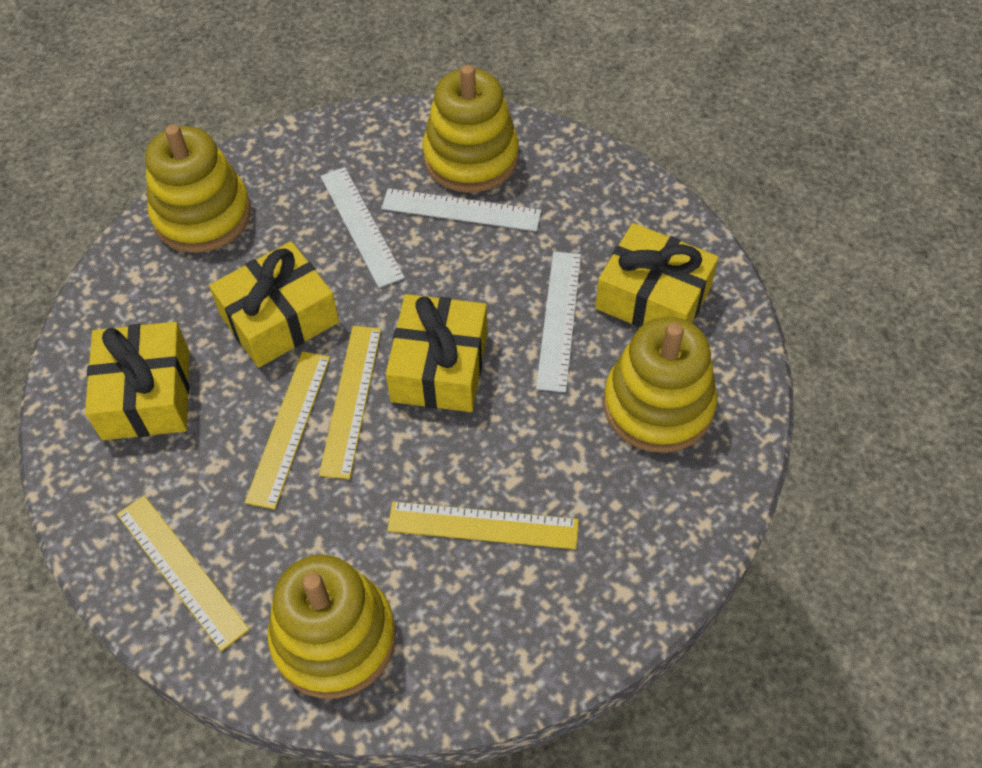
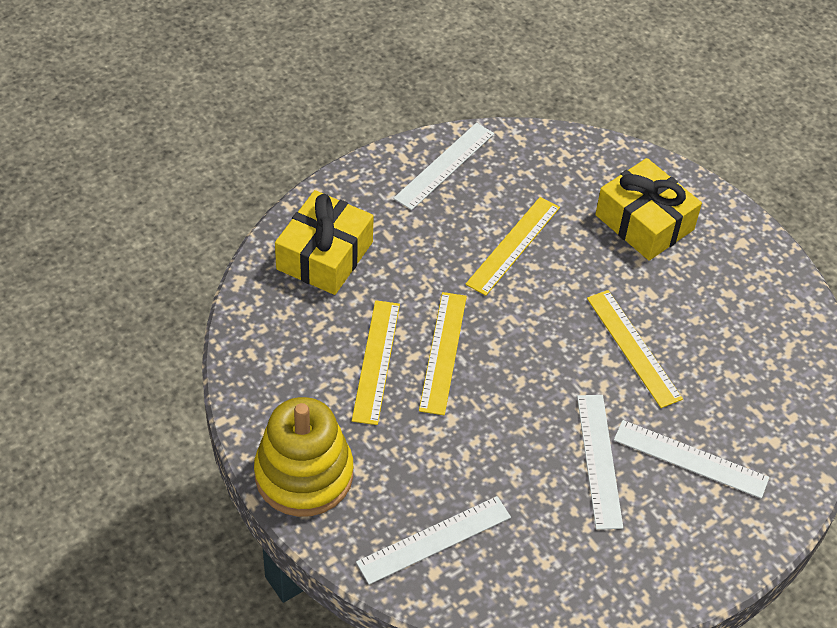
white ruler: [320,167,405,288] [381,188,541,231] [536,252,581,392] = 3 -> [356,496,511,585] [393,123,494,210] [577,395,623,530] [614,420,769,499] = 4
yellow gift: [85,322,189,440] [209,241,339,367] [386,294,488,412] [595,223,719,328] = 4 -> [275,190,374,295] [595,158,702,261] = 2
yellow stacking toy: [145,124,251,253] [268,555,396,699] [422,65,519,193] [604,317,717,453] = 4 -> [254,397,353,517] = 1

